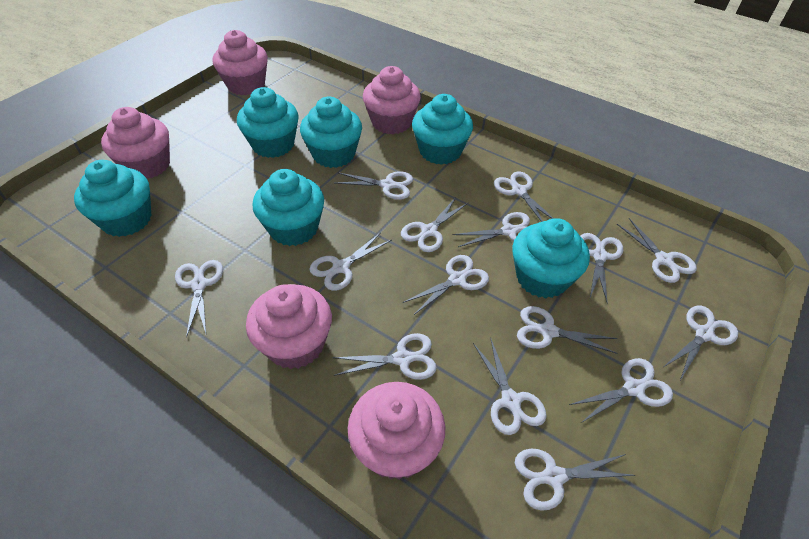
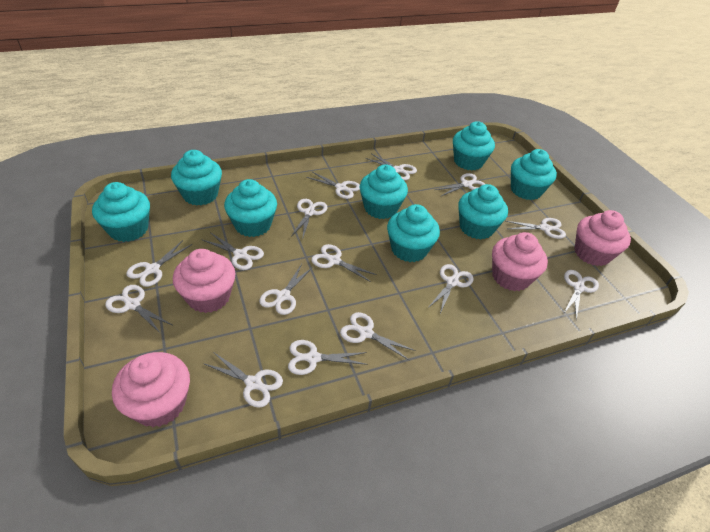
pink cupcake: [101,107,170,179] [213,30,268,95] [246,284,332,369] [348,382,445,480] [363,66,421,134] = 5 -> [112,352,190,427] [173,249,236,313] [492,232,548,291] [574,210,631,266] = 4
turquoise cupcake: [74,160,151,237] [237,87,299,158] [252,169,324,246] [300,97,362,168] [412,94,473,165] [512,218,590,298] = 6 -> [92,182,150,242] [171,150,222,205] [224,179,277,237] [360,164,408,219] [387,204,440,262] [453,121,495,171] [458,184,508,239] [511,149,557,200] = 8

